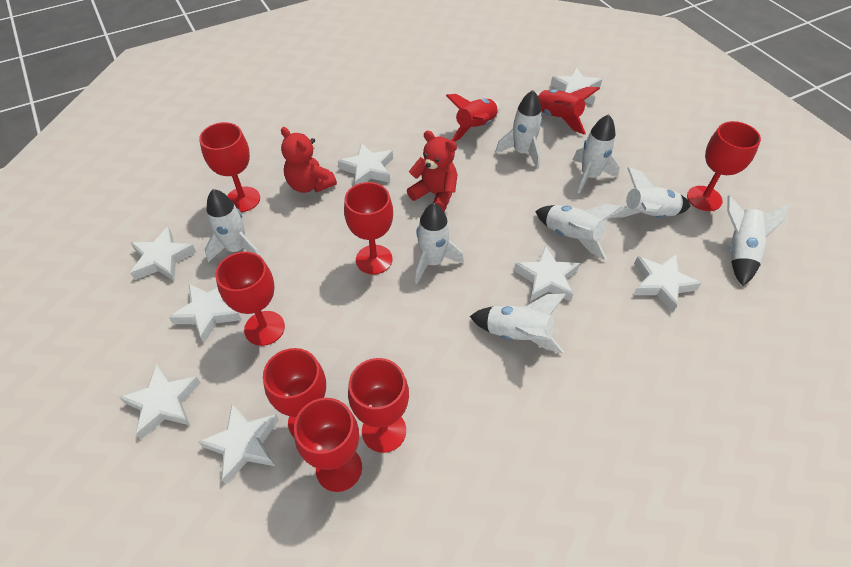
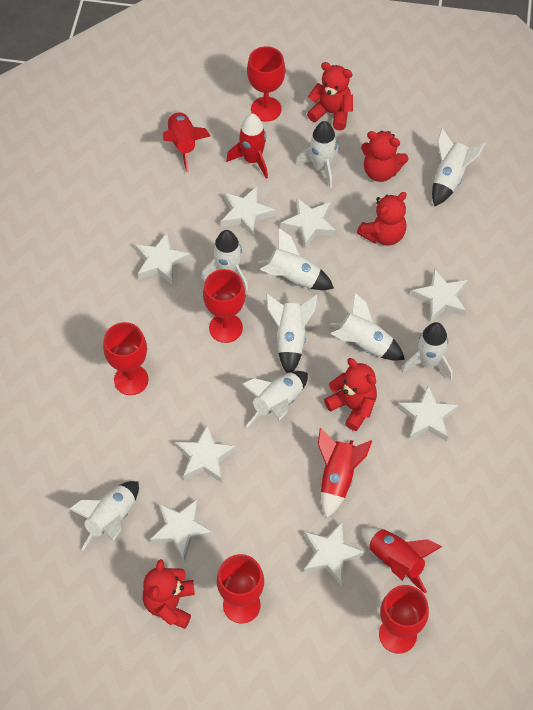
red goblet: [199,122,260,212] [215,251,285,346] [263,348,326,437] [294,398,362,492] [344,182,393,274] [348,358,409,453] [687,121,761,211] = 7 -> [103,322,149,395] [203,269,245,343] [217,554,264,623] [247,46,285,122] [379,585,429,654] = 5
red rocket: [446,94,500,142] [536,87,600,135] = 2 -> [163,110,211,172] [226,114,268,179] [318,428,372,518] [362,527,442,594] = 4
red teddy bear: [281,127,337,193] [407,131,458,211] = 2 -> [143,559,195,629] [307,62,353,130] [324,358,377,431] [357,192,407,246] [361,131,409,182] = 5
white rocket: [205,189,260,262] [415,203,464,284] [470,294,566,354] [495,90,542,169] [535,204,622,260] [573,114,620,194] [610,167,690,218] [727,195,789,286] = 8 -> [69,481,139,551] [201,230,248,292] [242,371,308,428] [258,228,334,290] [266,294,317,373] [296,121,340,188] [330,293,405,361] [401,322,453,381] [432,128,486,206] = 9

